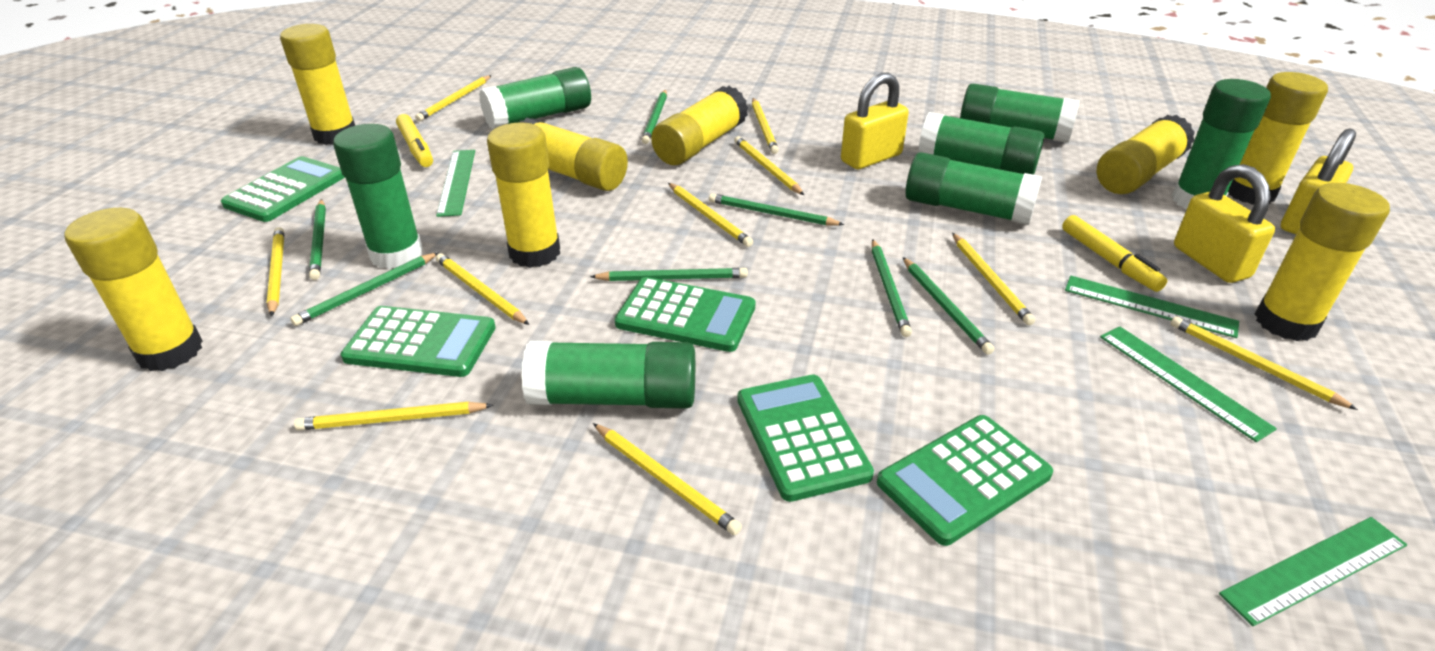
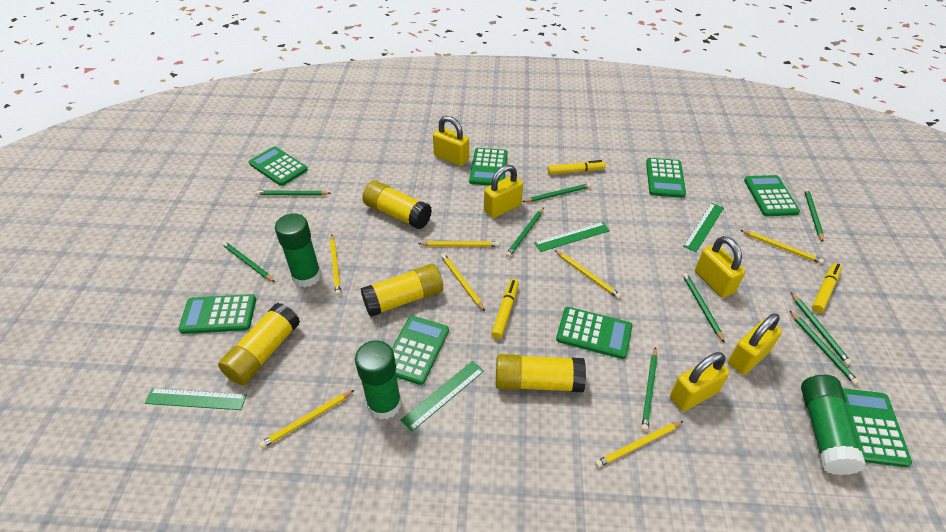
green calculator: [221,156,345,222] [341,306,496,377] [615,277,756,352] [738,375,874,502] [877,415,1053,546] = 5 -> [178,294,256,334] [249,147,308,186] [392,316,449,385] [469,148,508,186] [556,307,632,359] [646,158,686,198] [744,175,800,216] [842,388,912,467] = 8
green glue stick: [333,124,423,269] [479,67,591,130] [521,341,695,408] [905,152,1042,225] [918,112,1045,175] [960,84,1080,143] [1172,79,1271,209] = 7 -> [275,213,321,287] [355,340,402,420] [801,375,866,475] = 3
green pencil: [290,252,439,326] [309,199,326,280] [590,268,748,281] [642,90,667,144] [709,193,844,226] [872,239,912,337] [903,257,994,355] = 7 -> [222,241,275,282] [256,190,331,196] [506,208,544,257] [523,183,591,202] [641,347,658,431] [683,273,725,343] [789,310,859,385] [791,293,852,365] [804,189,824,242] = 9
yellow glue stick: [65,208,202,371] [280,24,355,145] [487,123,560,268] [519,118,628,191] [651,86,748,165] [1097,115,1195,194] [1228,72,1328,205] [1255,183,1390,341] = 8 -> [218,303,300,385] [360,264,443,317] [362,181,432,229] [496,354,586,392] = 4
yellow marker: [396,114,433,167] [1062,215,1167,292] = 2 -> [491,279,519,339] [548,160,606,175] [812,263,842,313] = 3
yellow padlock: [841,73,909,169] [1174,164,1275,283] [1281,128,1356,234] = 3 -> [433,116,469,166] [484,165,523,218] [670,352,730,411] [695,236,745,298] [728,313,782,375] = 5
yellow pencil: [267,227,284,317] [294,402,493,430] [415,75,492,121] [436,253,529,325] [593,423,742,535] [668,183,753,247] [734,136,804,195] [752,98,779,154] [952,233,1035,325] [1171,316,1358,410] = 10 -> [259,390,354,448] [330,235,341,296] [418,241,499,247] [441,253,485,311] [555,250,621,299] [595,421,684,468] [740,230,824,264] = 7

